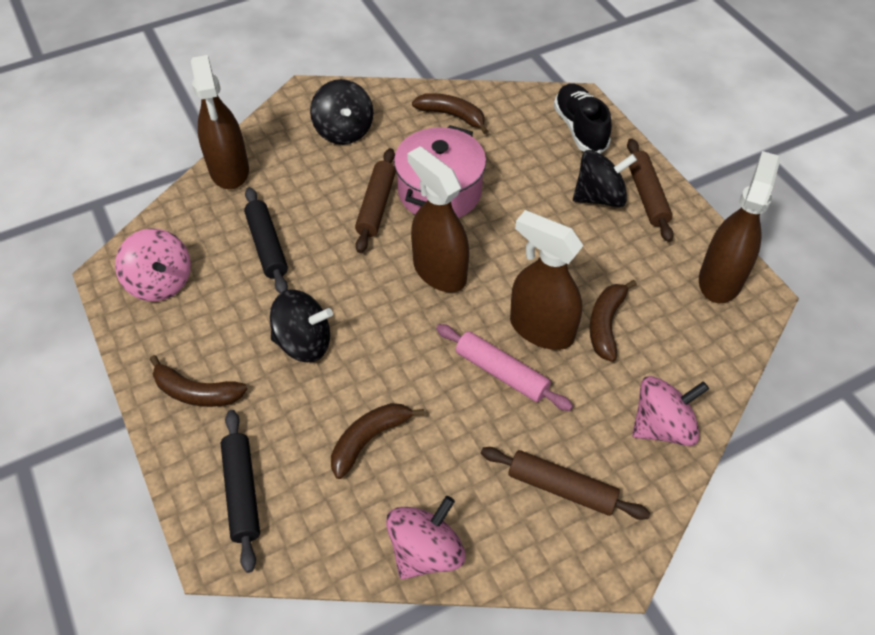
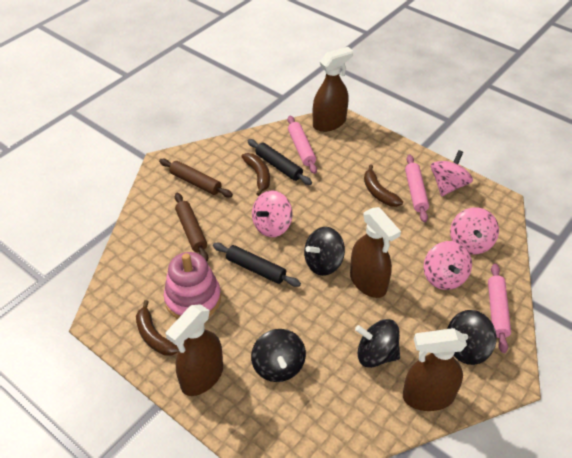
black shoe: [554,83,612,154] = 1 -> none = 0
black spinning top: [270,290,333,362] [310,79,373,145] [573,150,637,207] = 3 -> [251,329,306,382] [304,227,345,276] [355,319,400,368] [447,310,496,365] = 4
brown banana: [150,355,247,407] [331,403,425,479] [412,93,488,134] [590,280,637,362] = 4 -> [136,300,179,356] [241,153,270,196] [364,164,403,207] = 3
brown rolling pin: [355,148,396,253] [481,447,650,520] [627,138,674,242] = 3 -> [159,159,233,197] [175,193,208,261] = 2
pink pot: [394,125,486,218] = 1 -> none = 0
pink rolling pin: [436,324,573,411] = 1 -> [287,116,317,174] [405,155,429,222] [488,263,511,353] = 3
pink spinning top: [115,228,191,301] [386,496,466,579] [632,376,709,446] = 3 -> [252,190,293,237] [424,241,472,290] [431,150,473,196] [450,207,499,255] = 4
pink stacking toy: none = 0 -> [164,252,221,319] = 1

